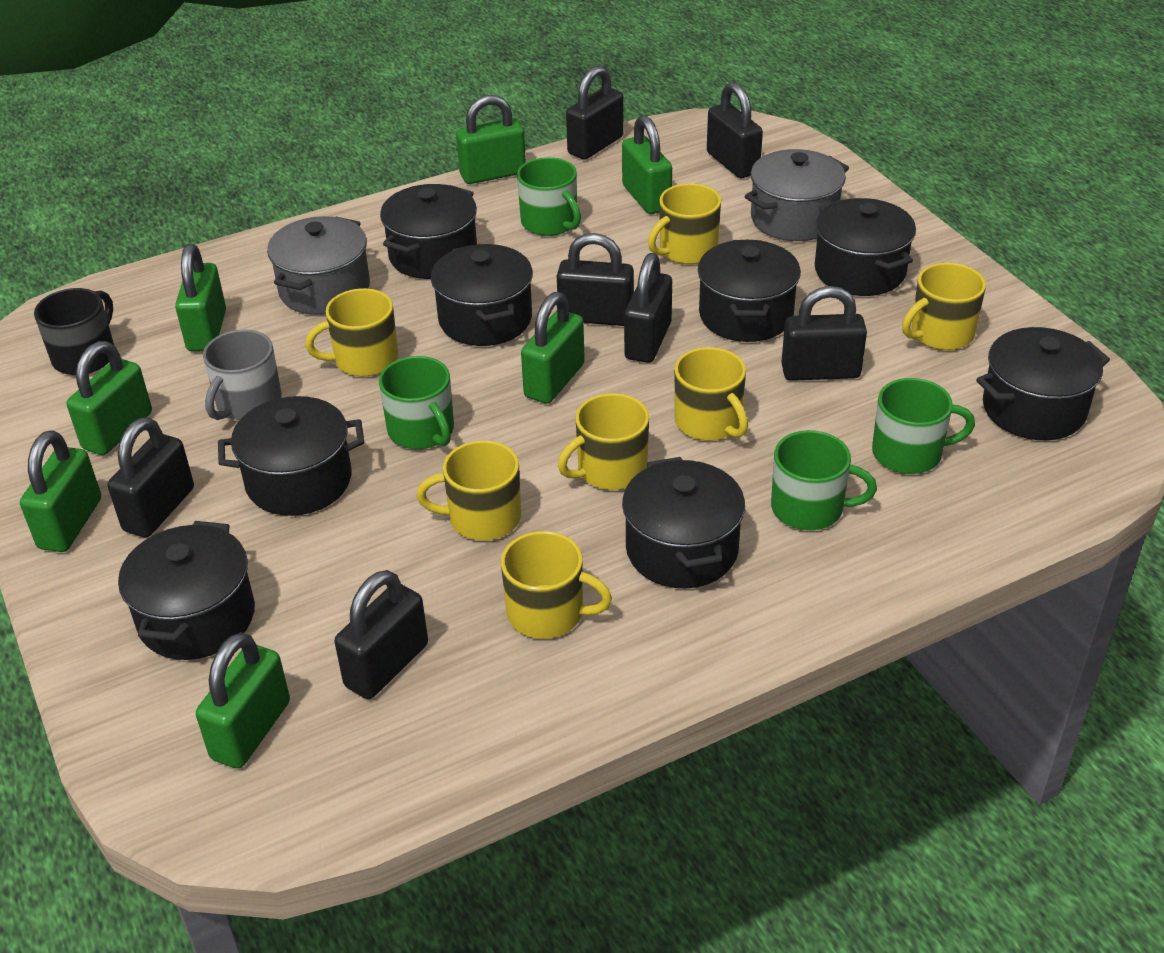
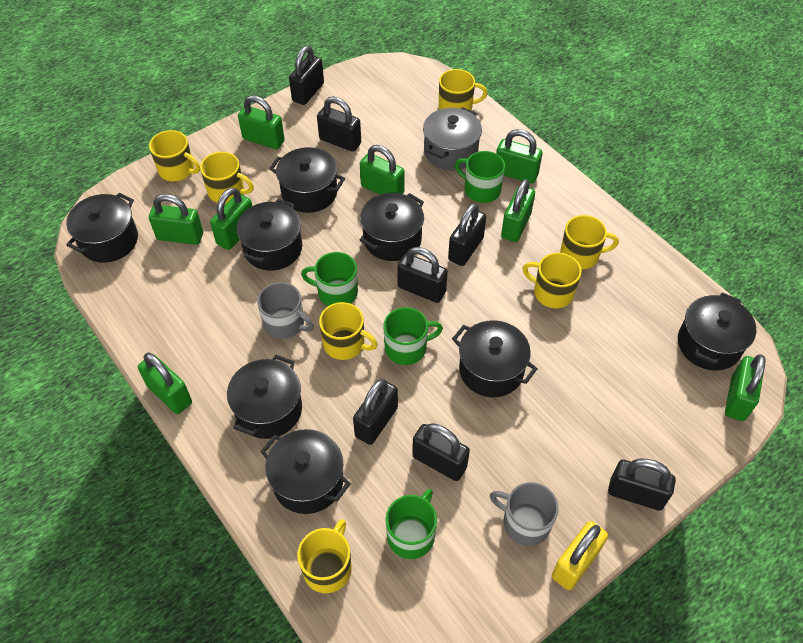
black mug: [34,288,114,375] = 1 -> none = 0
green padlock: [20,430,101,552] [67,341,152,455] [175,244,226,351] [196,632,290,769] [456,95,526,184] [521,292,585,404] [622,115,672,214] = 7 -> [138,353,192,414] [149,194,203,245] [210,187,252,250] [238,95,285,149] [360,145,405,195] [496,129,543,183] [501,179,535,242] [725,354,766,421] = 8
grey mug: [203,330,282,420] = 1 -> [257,282,314,339] [490,482,559,546] = 2
grey pot: [267,216,370,315] [745,149,849,241] = 2 -> [423,107,482,170] = 1
yellow padlock: none = 0 -> [552,521,608,590] = 1

